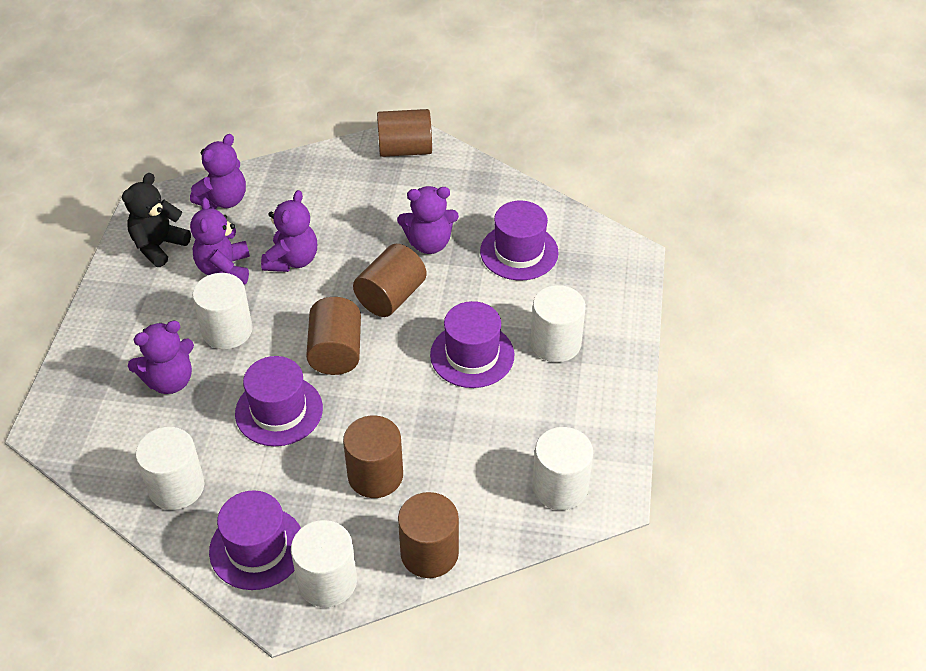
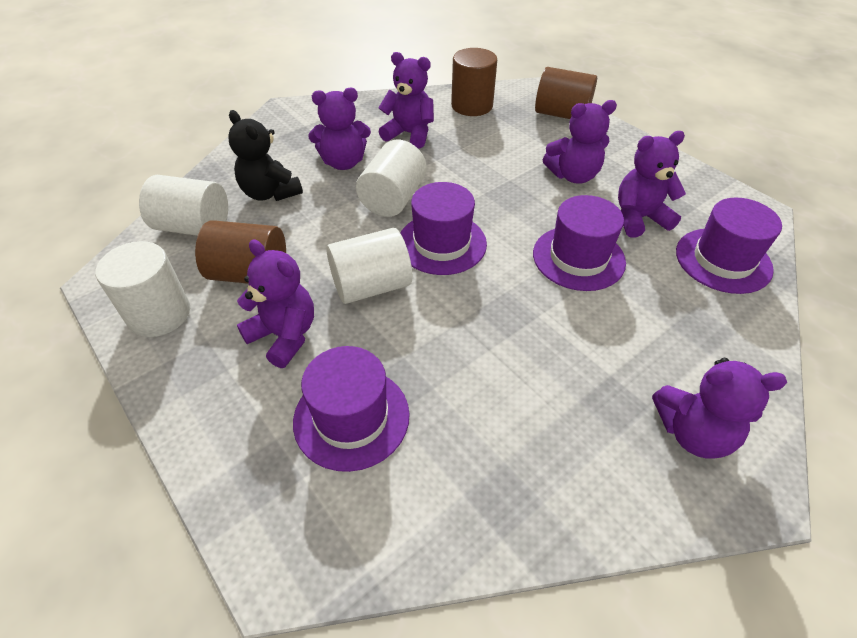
brown cylinder: [306,297,361,375] [343,415,403,498] [353,244,427,317] [377,109,432,157] [398,492,459,578] = 5 -> [195,220,286,284] [451,48,497,116] [535,67,597,119] = 3
purple teddy bear: [128,320,194,394] [190,134,246,209] [190,198,250,285] [261,190,317,272] [397,186,459,254] = 5 -> [237,240,314,368] [308,88,371,170] [378,52,434,149] [542,100,617,184] [618,131,686,238] [652,358,787,459] = 6
white cylinder: [136,427,204,510] [192,273,253,349] [291,520,357,607] [530,285,586,362] [532,427,593,510] = 5 -> [96,241,190,337] [139,175,228,236] [326,228,412,304] [356,140,427,217] = 4

